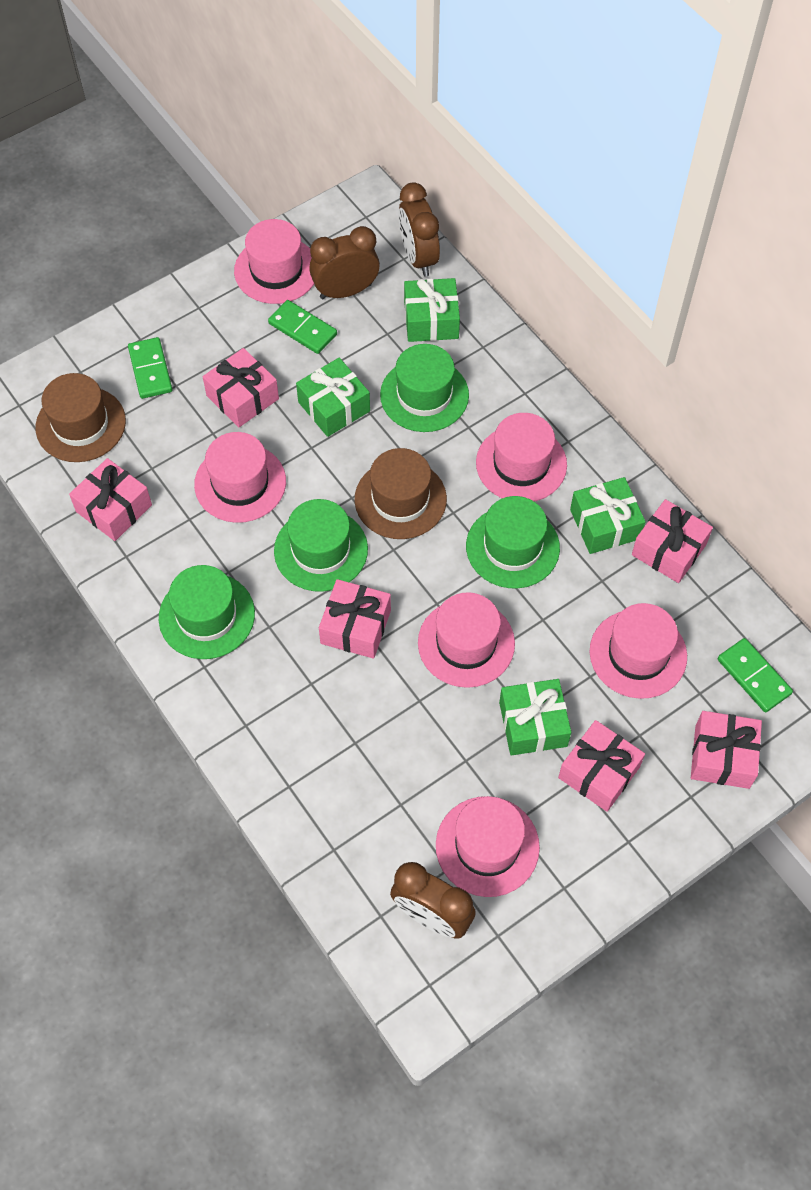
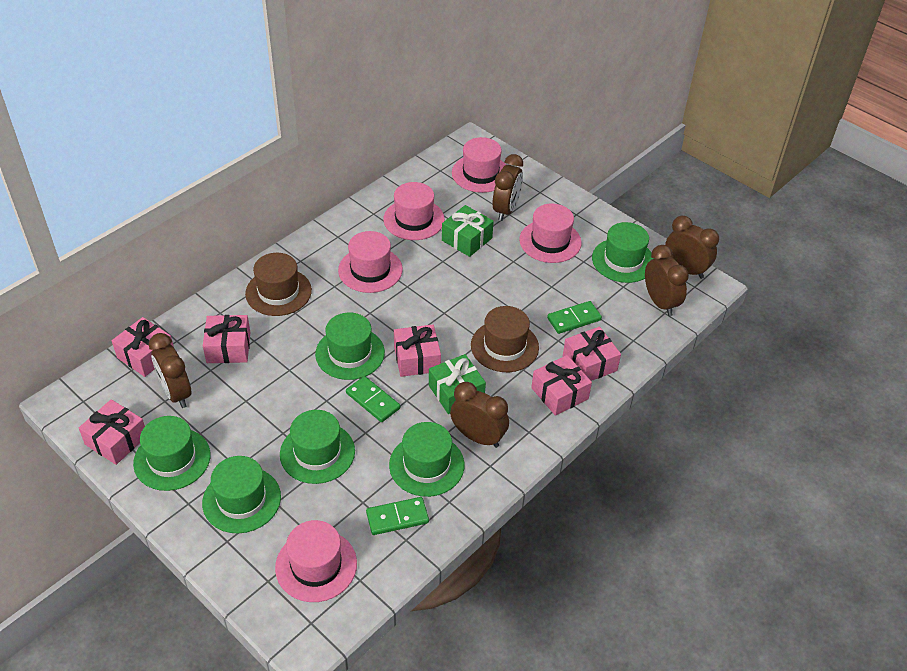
brown clock: [309,226,380,299] [390,862,476,939] [398,182,440,276] = 3 -> [149,333,191,408] [450,382,509,448] [493,154,523,221] [645,245,689,316] [665,216,719,279] = 5
green gift: [296,358,370,437] [404,278,460,342] [499,679,571,756] [570,477,646,554] = 4 -> [429,354,486,414] [442,205,494,257] = 2
green hat: [159,565,255,659] [274,499,368,592] [380,344,469,432] [466,496,560,588] = 4 -> [133,416,211,491] [202,456,281,533] [280,410,355,484] [315,313,385,380] [389,422,464,497] [592,222,654,283] = 6
pink hat: [194,432,286,523] [234,219,314,304] [418,592,515,688] [436,796,540,897] [476,413,567,502] [590,603,687,699] = 6 -> [275,520,357,602] [338,231,403,293] [383,182,445,240] [452,137,506,193] [519,204,582,263] = 5

